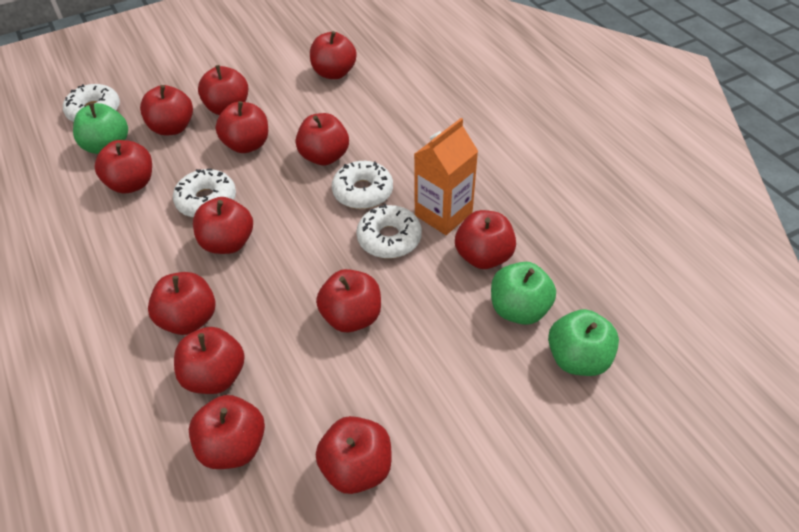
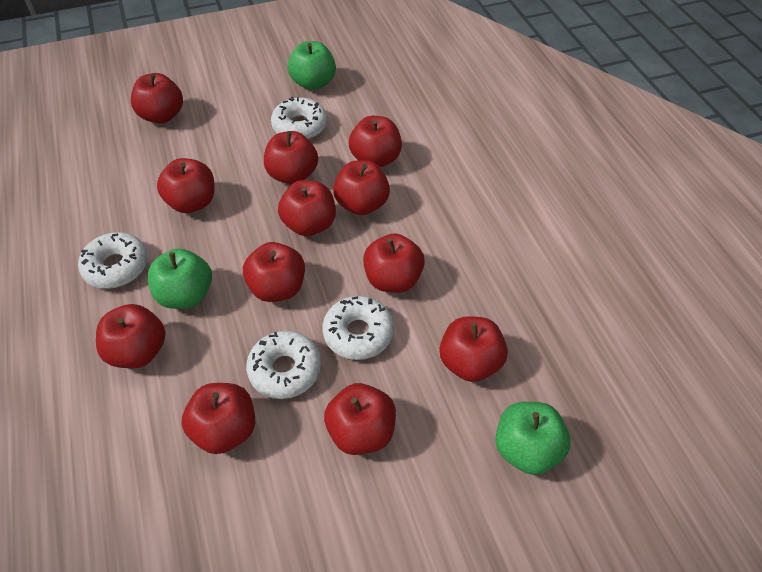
orange carton: [414,118,478,235] = 1 -> none = 0
red apple: [95,140,152,194] [140,85,193,136] [148,272,216,335] [174,327,245,394] [189,395,265,469] [193,197,253,254] [198,65,248,115] [215,101,268,153] [296,113,349,165] [310,31,357,79] [316,269,381,332] [316,416,391,494] [455,210,516,269] = 13 -> [96,304,165,368] [131,73,183,124] [157,158,215,213] [182,383,255,454] [243,242,305,302] [264,131,318,184] [278,180,336,236] [324,383,396,455] [333,160,390,215] [349,116,402,167] [363,233,425,293] [439,316,508,382] = 12

